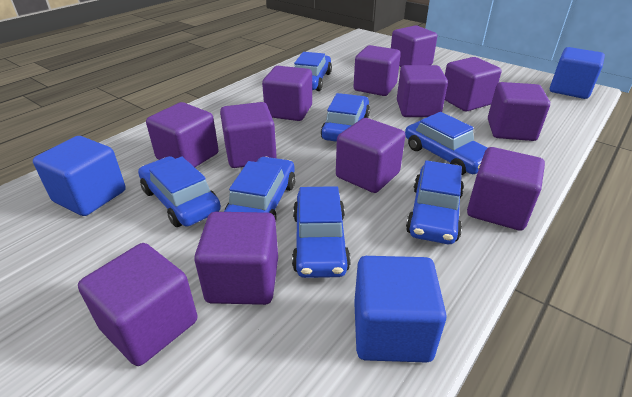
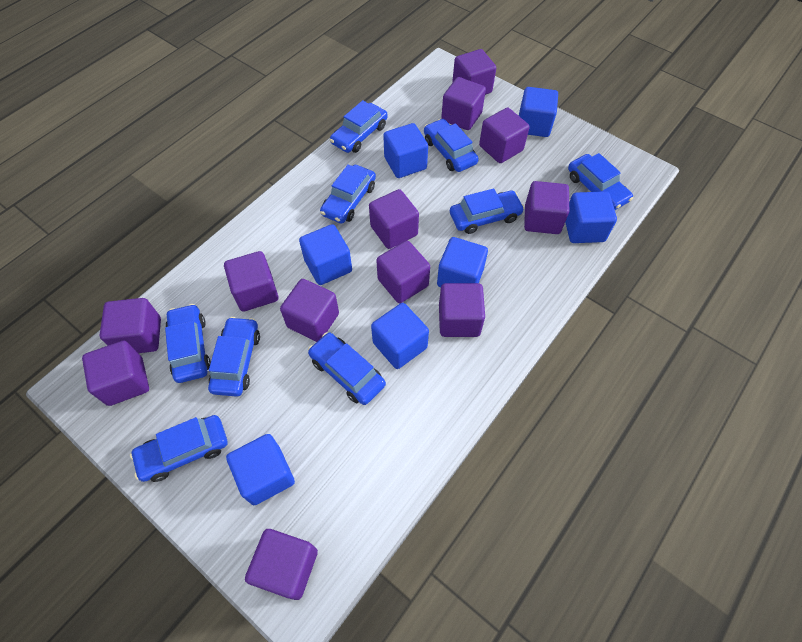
blue car: [138,156,221,227] [224,157,295,221] [292,186,351,278] [294,52,332,91] [321,93,370,142] [405,112,487,175] [406,160,464,244] = 7 -> [130,415,227,482] [165,304,211,383] [208,317,260,397] [308,333,386,405] [320,164,376,224] [330,100,388,153] [424,119,479,172] [450,189,524,234] [568,153,633,210] = 9
blue cube: [33,136,126,216] [354,256,447,363] [550,47,605,99] = 3 -> [226,434,295,505] [299,224,352,285] [371,303,429,369] [383,123,428,178] [437,237,488,287] [519,87,558,137] [565,191,617,243] = 7

